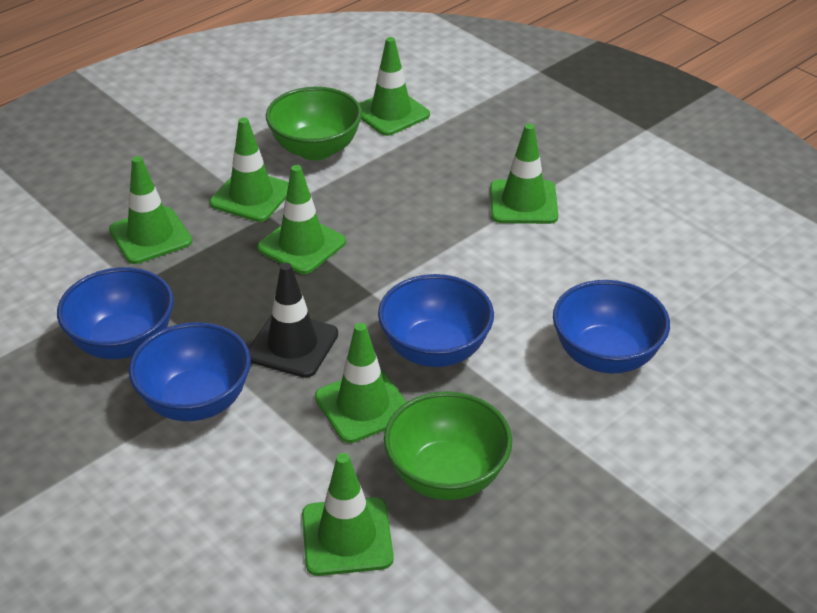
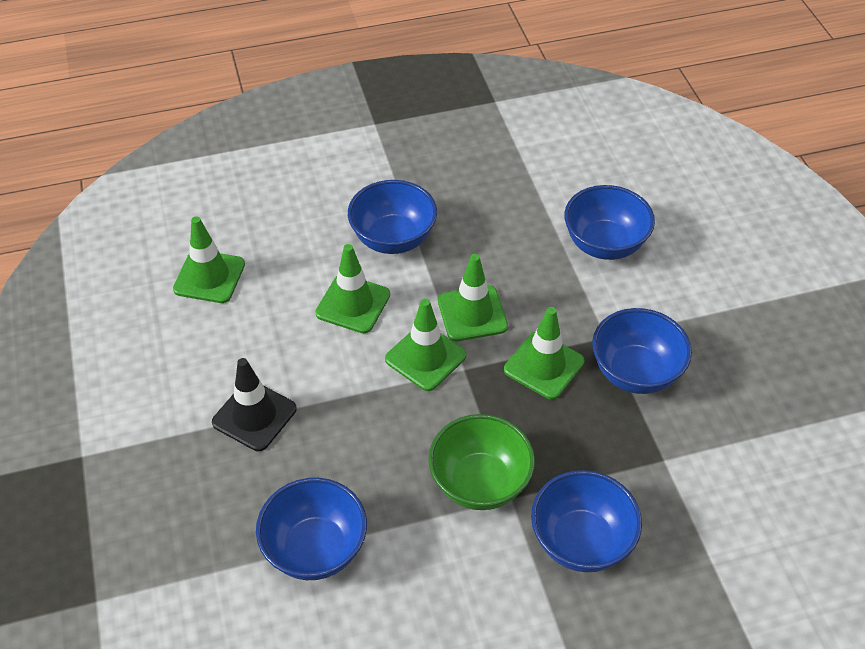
blue bowl: [57,267,174,359] [129,322,251,421] [378,274,494,367] [553,280,670,373] = 4 -> [256,478,367,580] [348,180,437,254] [531,470,642,572] [564,185,655,260] [592,308,692,394] = 5
green bowl: [266,87,362,160] [384,391,512,500] = 2 -> [428,414,535,510] = 1
green traffic cone: [109,156,192,264] [210,118,289,222] [257,165,346,274] [302,453,394,576] [315,323,407,443] [359,37,430,136] [490,124,558,224] = 7 -> [173,216,245,303] [315,244,390,333] [385,298,466,391] [438,254,508,342] [504,307,584,399] = 5

